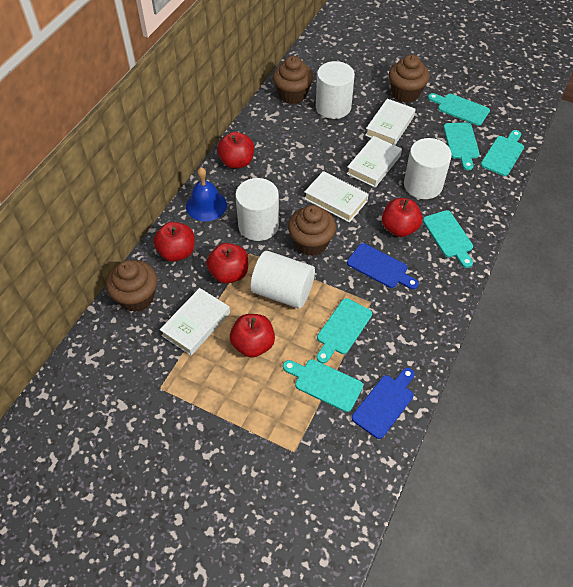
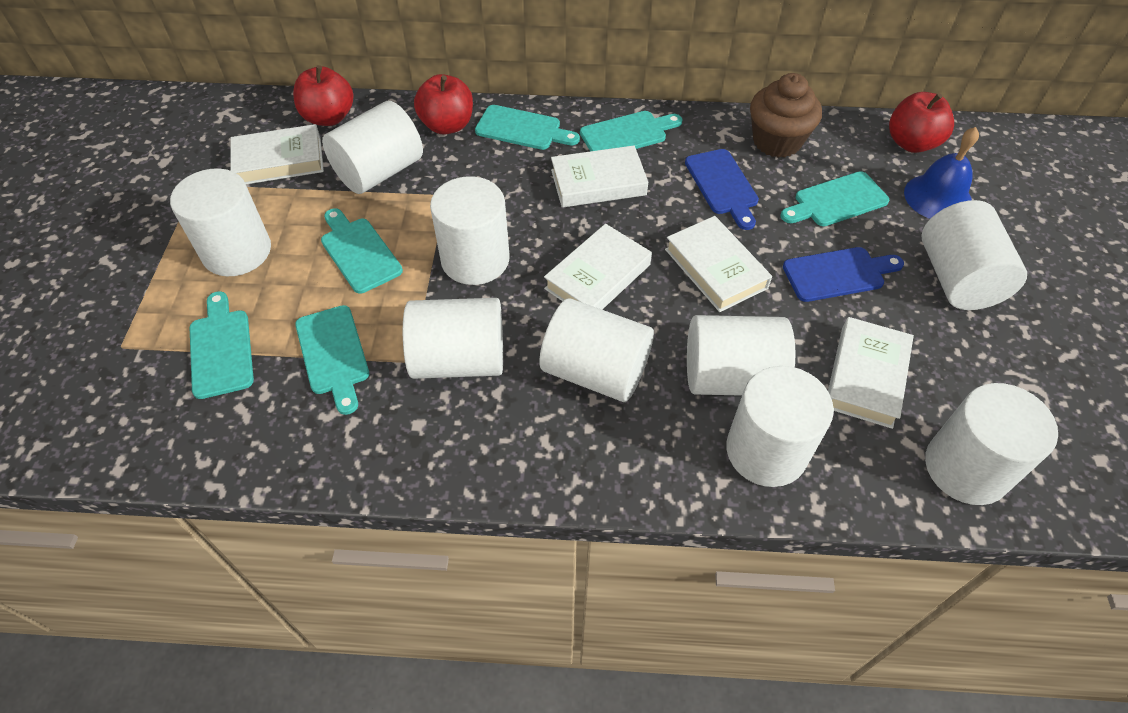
brown cupcake: [106,260,157,312] [273,56,313,104] [288,205,336,256] [389,54,429,103] = 4 -> [750,73,822,158] = 1
red apple: [153,222,195,262] [207,243,248,284] [217,132,254,169] [230,314,275,358] [382,198,422,237] = 5 -> [293,65,353,126] [414,74,473,135] [889,92,954,153] = 3
white book: [160,288,230,356] [304,171,369,223] [347,136,402,187] [365,99,416,145] = 4 -> [231,124,324,184] [544,224,652,310] [551,146,648,208] [665,216,772,312] [828,317,914,429] = 5
white cylinder: [235,178,279,241] [250,251,315,309] [316,61,355,119] [404,138,452,199] = 4 -> [170,168,271,276] [322,101,423,194] [403,298,503,379] [430,176,510,285] [539,298,654,402] [687,315,795,396] [726,366,834,487] [921,200,1027,310] [925,383,1058,505] = 9

